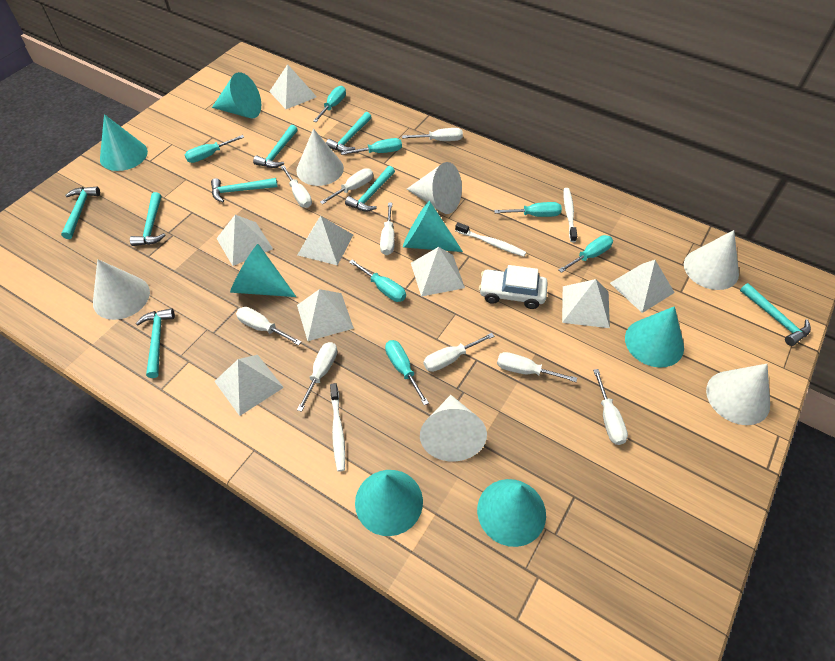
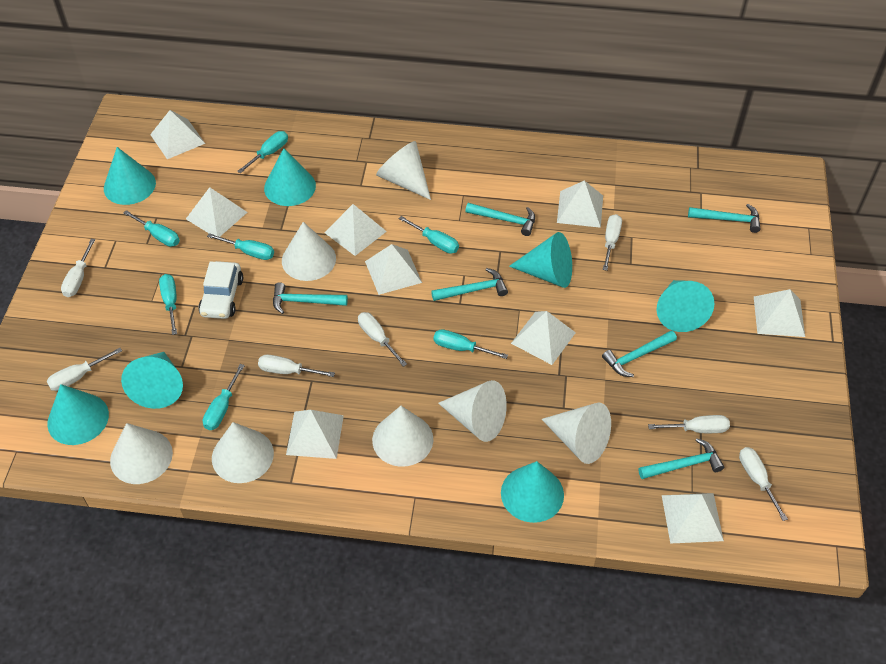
turquoise hammer: [61,187,100,239] [130,192,166,246] [136,308,175,378] [211,178,278,202] [253,125,298,168] [326,112,372,152] [345,166,395,211] [740,283,811,346] = 8 -> [273,282,348,314] [431,268,508,301] [465,203,535,236] [602,330,677,377] [638,438,724,479] [688,204,761,233] = 6
white cone: [93,259,150,320] [296,129,344,186] [407,162,462,214] [420,395,487,461] [684,230,739,290] [706,364,770,425] = 6 -> [110,423,173,484] [212,422,274,483] [282,222,336,281] [372,406,433,467] [376,141,431,200] [438,380,507,442] [542,403,611,464] = 7
white pyramid: [214,355,284,416] [216,215,273,266] [269,64,317,109] [297,289,354,341] [298,216,353,266] [411,247,465,297] [562,279,610,328] [610,260,675,313] = 8 -> [150,110,205,159] [186,187,247,237] [286,410,344,459] [325,204,387,256] [365,244,422,295] [511,311,576,365] [557,180,603,228] [662,493,724,544] [754,289,805,337] = 9
white screwdriver: [236,307,302,345] [280,165,312,208] [297,342,337,412] [320,168,373,204] [380,203,395,255] [402,128,463,141] [424,333,494,372] [497,352,577,382] [593,369,628,445] = 9 -> [47,348,122,391] [61,239,95,297] [258,355,335,377] [358,312,407,367] [603,214,622,271] [648,415,730,433] [739,447,788,521] = 7
white toothbrush: [330,383,345,471] [455,222,526,257] [563,188,577,242] = 3 -> none = 0

